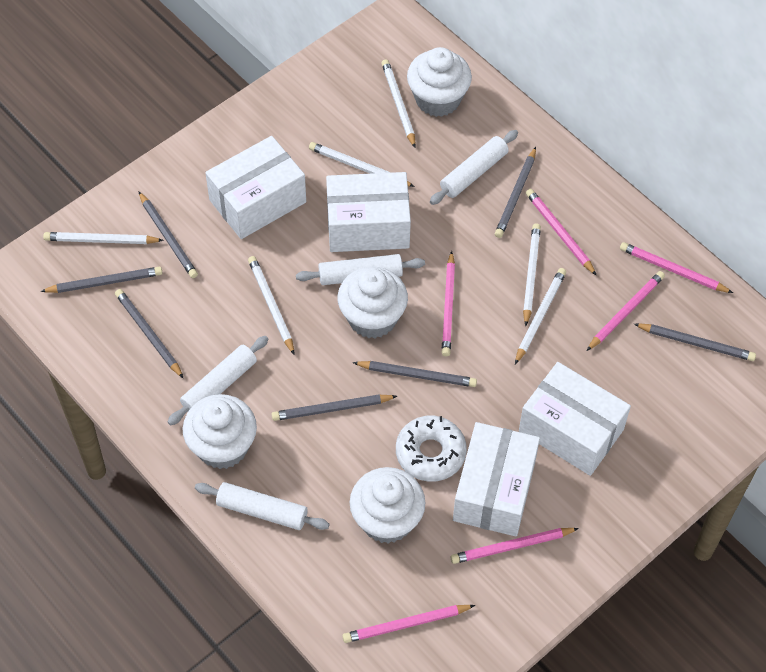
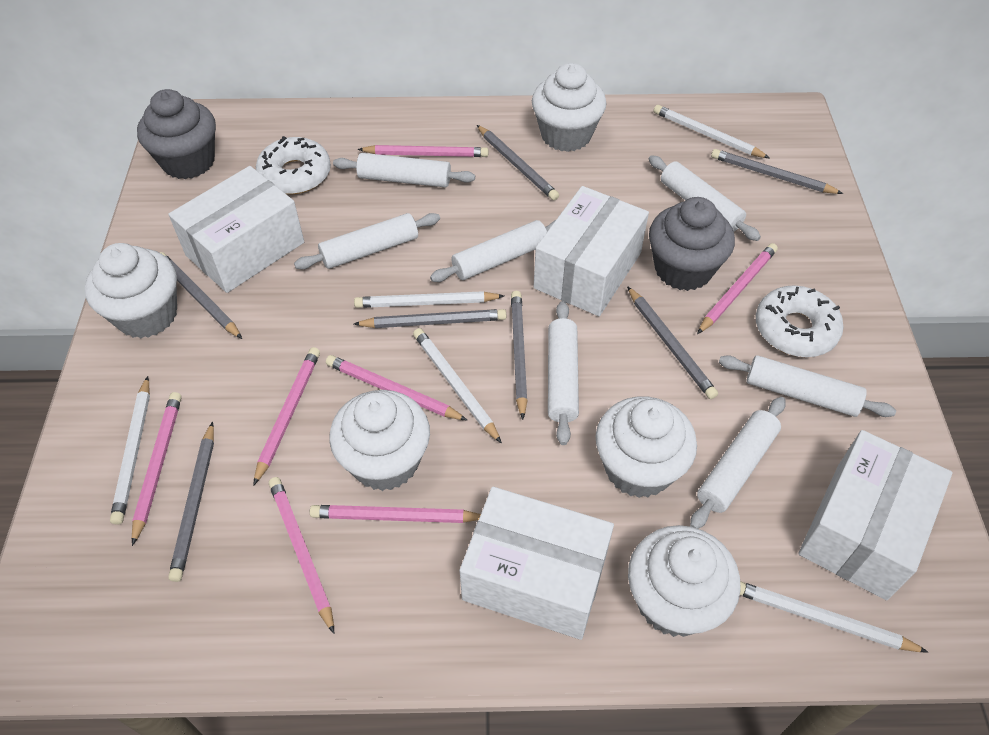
grey cupcake: none = 0 -> [137,89,216,179] [649,197,735,291] = 2
pink pencil: [342,605,475,643] [442,251,455,356] [451,528,579,564] [526,189,597,276] [587,271,665,351] [620,242,733,293] = 6 -> [132,392,182,546] [253,347,320,486] [269,477,334,634] [310,505,481,523] [326,355,468,421] [357,145,489,157] [697,243,778,334] = 7
white cupcake: [183,394,257,469] [337,267,408,338] [349,467,426,543] [407,47,472,117] = 4 -> [85,243,177,338] [329,390,430,491] [532,63,606,152] [596,396,697,498] [628,525,741,637] = 5
white donut: [396,416,467,482] = 1 -> [256,136,331,194] [756,285,844,357] = 2
white pencil: [43,232,164,244] [248,256,295,355] [309,142,415,187] [381,59,416,148] [515,268,566,364] [523,224,541,326] = 6 -> [110,376,150,525] [354,291,504,308] [413,328,502,443] [654,105,769,158] [740,581,928,652] = 5
white rolling pin: [168,336,268,425] [195,482,329,530] [296,254,425,285] [430,130,518,205] = 4 -> [294,213,440,269] [333,153,475,187] [430,220,556,282] [548,301,579,445] [649,155,761,241] [690,397,786,529] [719,355,896,417] = 7

